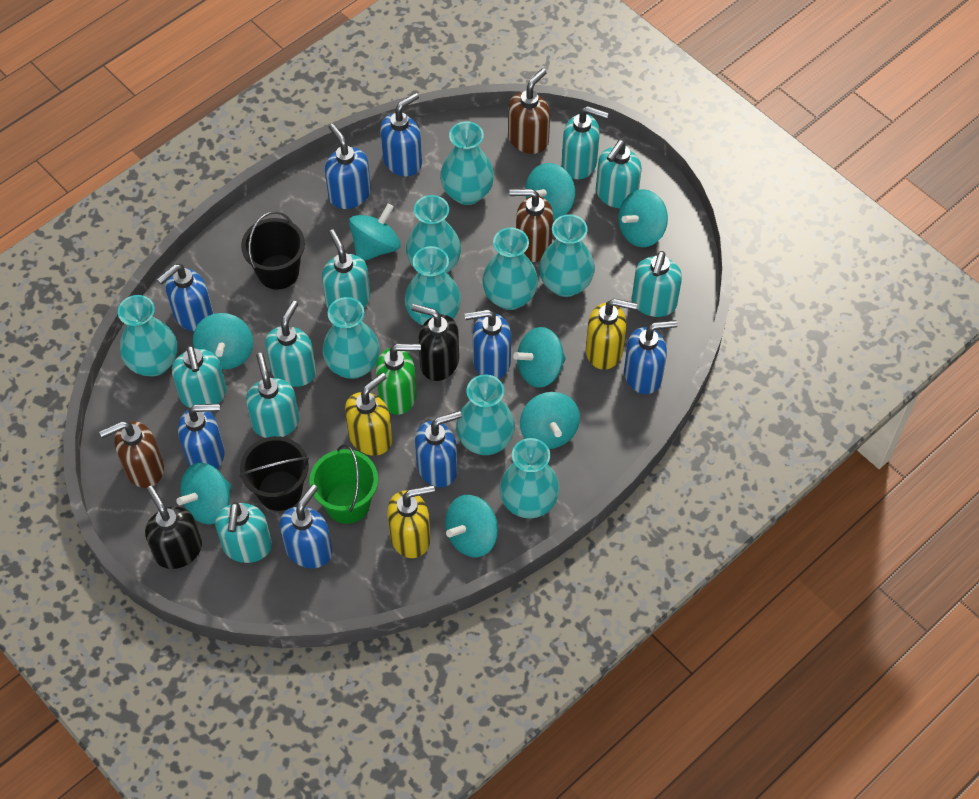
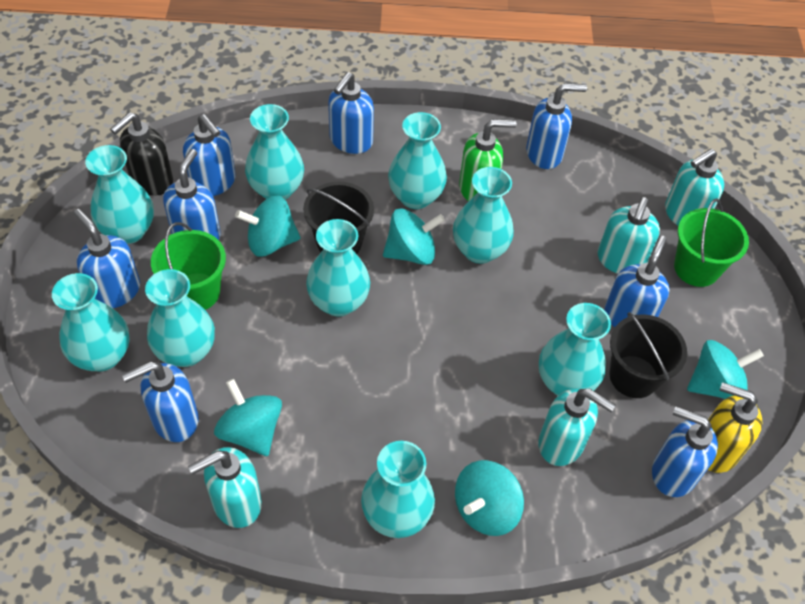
black soap dispenser: [145,485,202,569] [411,304,459,381] = 2 -> [110,112,173,196] = 1
brown soap dispenser: [99,421,164,488] [508,68,550,154] [509,189,553,262] = 3 -> none = 0
green bucket: [309,444,378,524] = 1 -> [151,222,226,310] [674,199,749,287] = 2
turquoise soap dispenser: [172,345,227,408] [215,502,272,563] [246,353,300,438] [265,301,316,387] [322,229,370,309] [562,106,608,180] [596,140,642,208] [632,251,682,317] = 8 -> [188,447,262,528] [538,389,616,466] [598,197,660,274] [665,149,724,226] = 4
turquoise spinning top: [176,463,232,525] [193,313,253,369] [349,203,400,261] [445,495,498,557] [513,327,566,388] [520,392,580,449] [525,163,575,220] [618,189,668,247] = 8 -> [214,379,282,456] [235,195,301,257] [383,208,445,265] [455,460,524,536] [687,340,764,399] = 5
yellow soap dispenser: [345,373,392,456] [387,485,435,558] [586,299,637,370] = 3 -> [708,382,762,473] = 1

